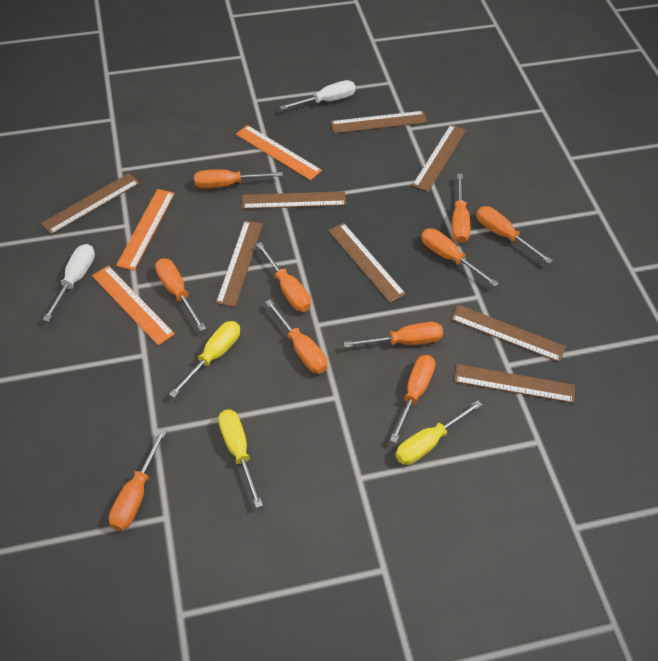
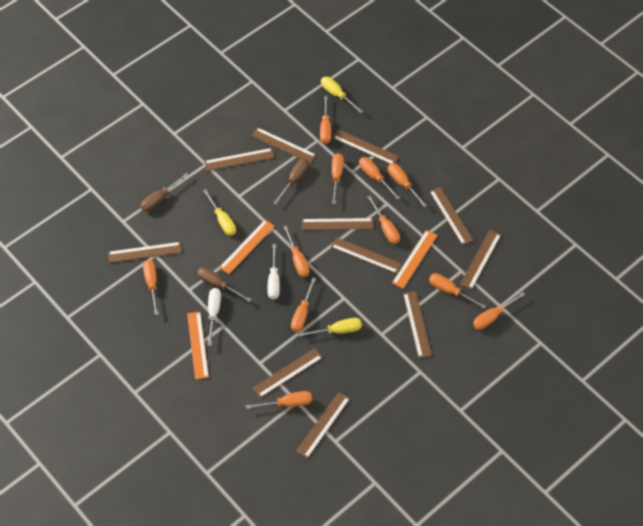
brown ruler: [41,173,140,235] [216,221,263,307] [242,191,347,209] [328,223,406,303] [330,111,427,134] [412,124,466,192] [451,305,566,362] [454,364,575,403] = 8 -> [108,242,182,263] [204,148,274,171] [251,127,316,163] [253,348,323,398] [296,392,350,459] [302,218,373,230] [331,237,402,274] [333,130,399,164] [403,291,432,358] [429,187,474,245] [460,230,501,290] = 11
brown screwdriver: none = 0 -> [140,172,189,212] [197,267,252,302] [273,159,309,204] = 3
orange screwdriver: [109,429,167,531] [155,258,206,331] [194,169,283,189] [256,242,311,312] [265,299,327,374] [344,322,443,348] [390,355,435,443] [421,228,499,287] [452,173,470,243] [476,206,553,264] = 10 -> [143,260,159,315] [246,391,312,409] [283,225,310,277] [291,277,316,332] [320,96,331,144] [332,153,344,204] [359,157,401,199] [367,196,400,244] [388,163,427,207] [429,273,486,309] [473,292,525,330] = 11

